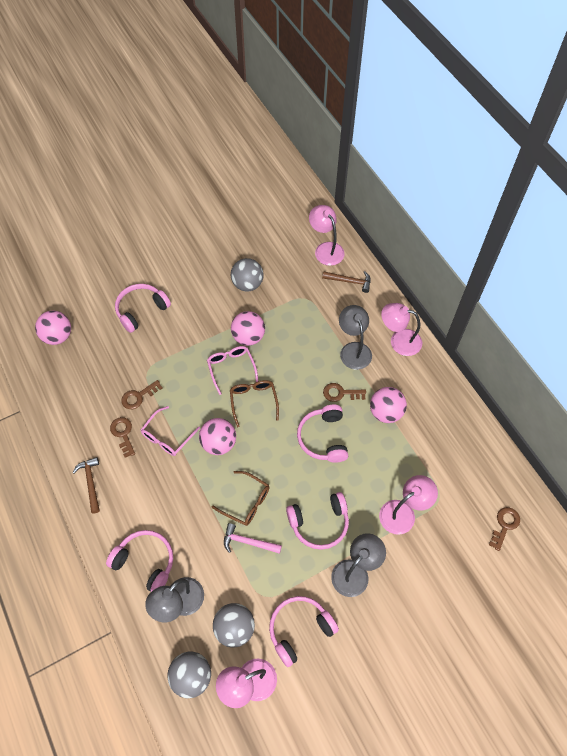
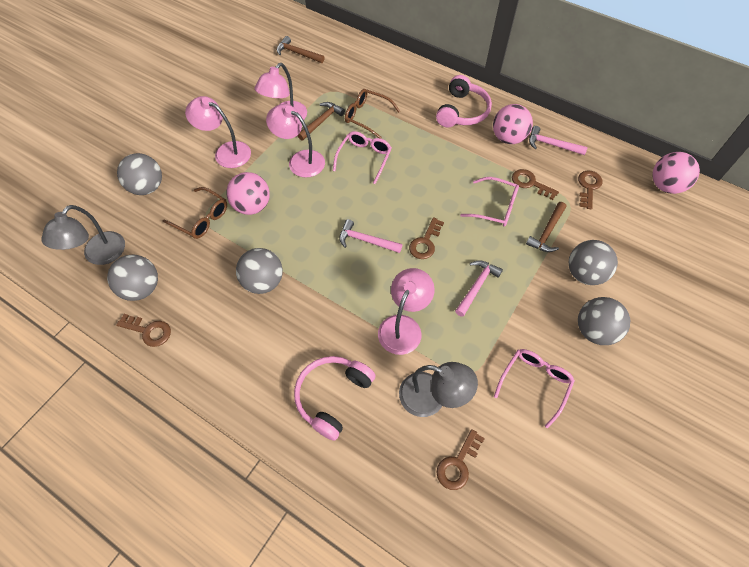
brown hammer: [72,457,100,513] [322,271,371,293] = 2 -> [277,36,325,63] [297,102,345,141] [526,202,566,252] = 3
brown key: [110,417,135,458] [121,380,163,409] [323,383,366,402] [489,507,520,551] = 4 -> [116,314,171,347] [409,217,444,259] [436,429,485,490] [512,169,559,200] [578,171,602,210] = 5
grey ball: [167,652,211,698] [213,603,255,648] [231,258,264,291] = 3 -> [107,255,158,301] [117,153,162,195] [236,248,283,294] [568,240,618,285] [578,297,630,345] = 5
grey lamp: [145,577,204,622] [331,533,386,597] [339,305,372,370] = 3 -> [42,205,125,265] [399,362,478,417] = 2
pink ball: [35,310,71,345] [199,418,236,455] [231,311,265,346] [370,387,407,423] = 4 -> [226,172,270,215] [493,104,533,144] [652,152,700,194] = 3
pink glasses: [141,406,200,456] [207,346,258,395] = 2 -> [333,131,392,184] [460,177,519,226] [494,349,575,428] = 3
pink hammer: [224,523,282,554] = 1 -> [339,219,402,253] [455,260,503,317] [529,126,588,155] = 3
pink headphones: [106,530,173,592] [115,284,171,333] [269,596,339,667] [286,492,349,550] [297,405,348,463] = 5 -> [294,356,376,441] [436,75,492,127] = 2

